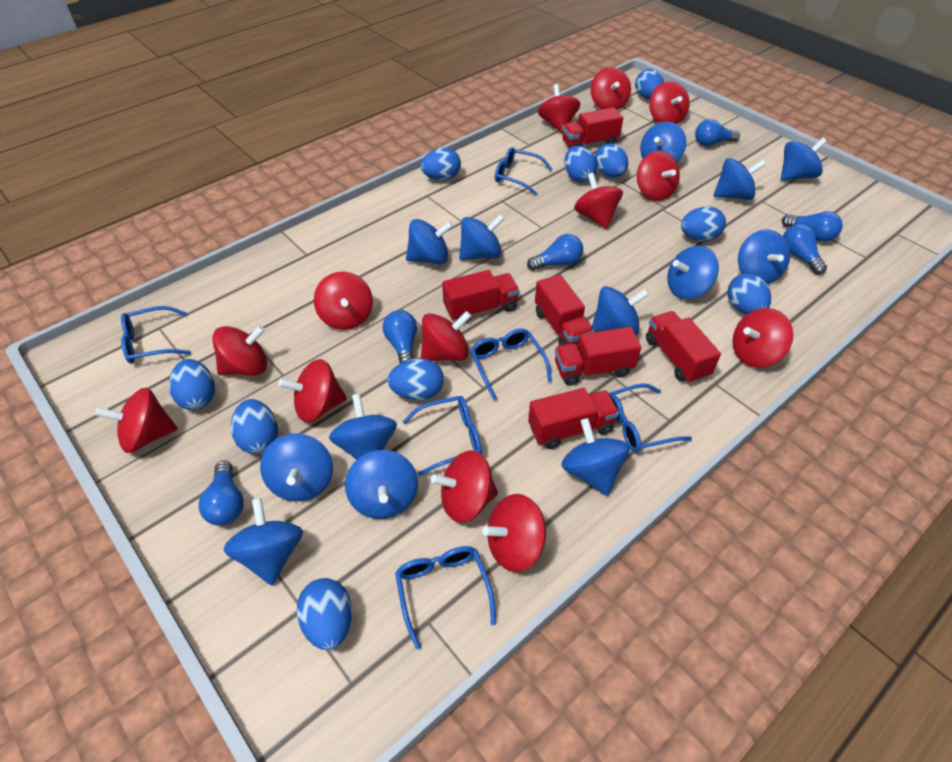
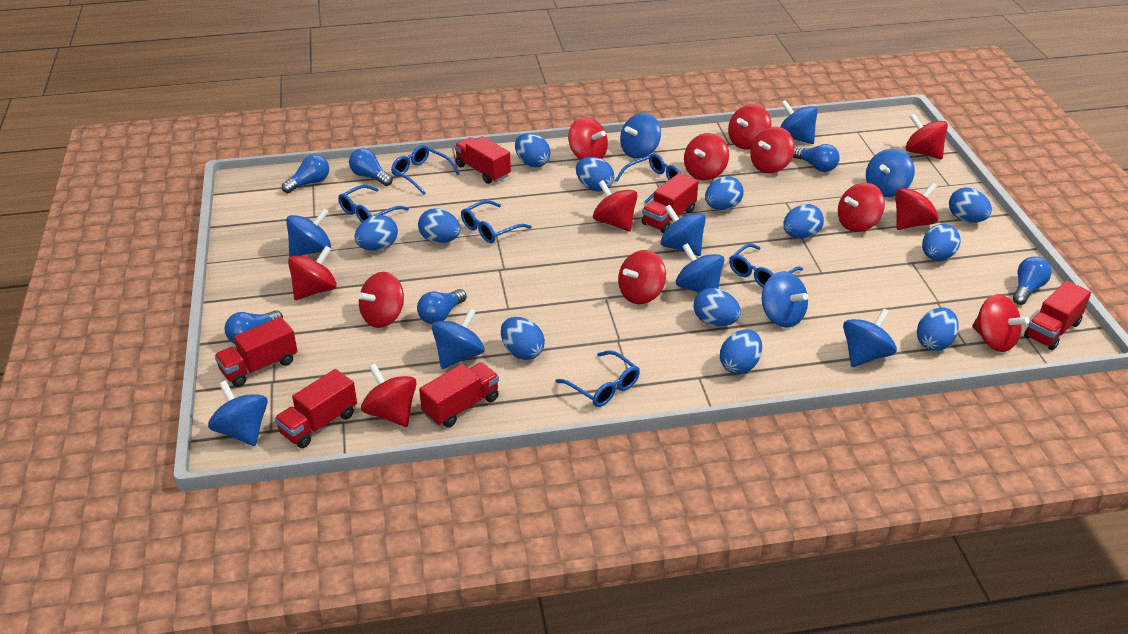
blue egg: [169,359,215,410] [231,399,278,454] [296,578,352,650] [387,358,444,400] [421,148,461,180] [564,146,597,182] [595,143,628,178] [635,69,664,99] [681,206,726,241] [728,273,771,315] = 10 -> [355,215,398,251] [418,208,460,243] [501,317,545,360] [515,133,551,167] [576,157,614,192] [693,288,741,326] [705,176,744,210] [720,330,762,374] [783,204,824,239] [917,307,959,351] [922,224,961,261] [949,187,992,223] = 12
blue spinning top: [223,498,303,585] [260,434,333,501] [329,394,397,460] [345,450,418,519] [406,219,453,265] [459,214,504,260] [561,418,630,496] [592,286,649,335] [640,122,687,162] [667,246,719,300] [713,158,766,200] [738,229,790,284] [781,138,827,181] = 13 -> [208,381,268,446] [286,209,331,257] [432,308,484,369] [620,113,661,159] [661,204,706,256] [676,243,724,293] [762,271,808,328] [780,100,818,144] [843,308,897,367] [866,149,915,197] = 10

